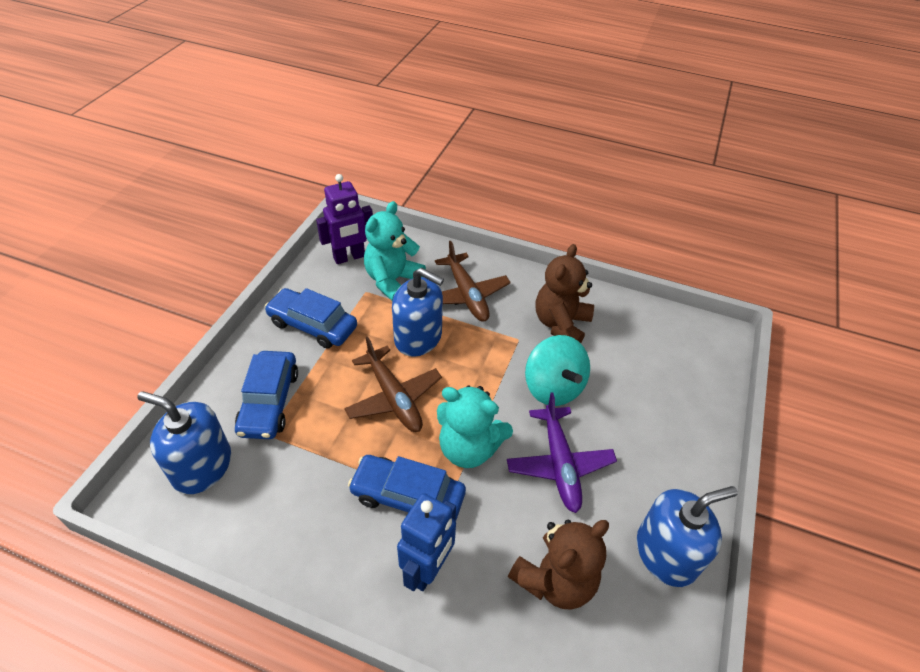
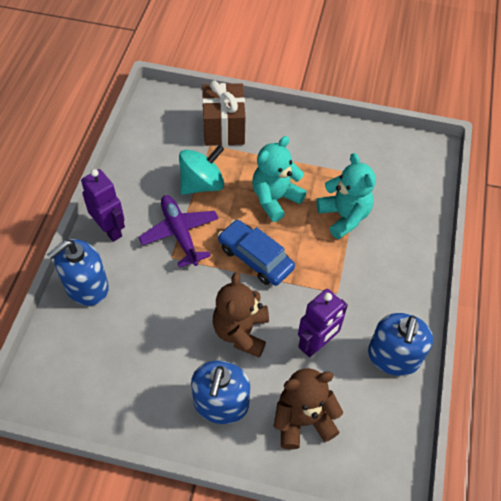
blue car: [235,351,298,439] [265,288,357,349] [348,455,466,521] = 3 -> [218,220,295,286] = 1
blue robot: [397,493,456,591] = 1 -> none = 0
brown gift: none = 0 -> [202,80,246,146] = 1
brown plane: [344,336,442,432] [435,241,511,322] = 2 -> none = 0
purple robot: [316,174,373,264] = 1 -> [81,169,125,242] [298,289,348,357] = 2

